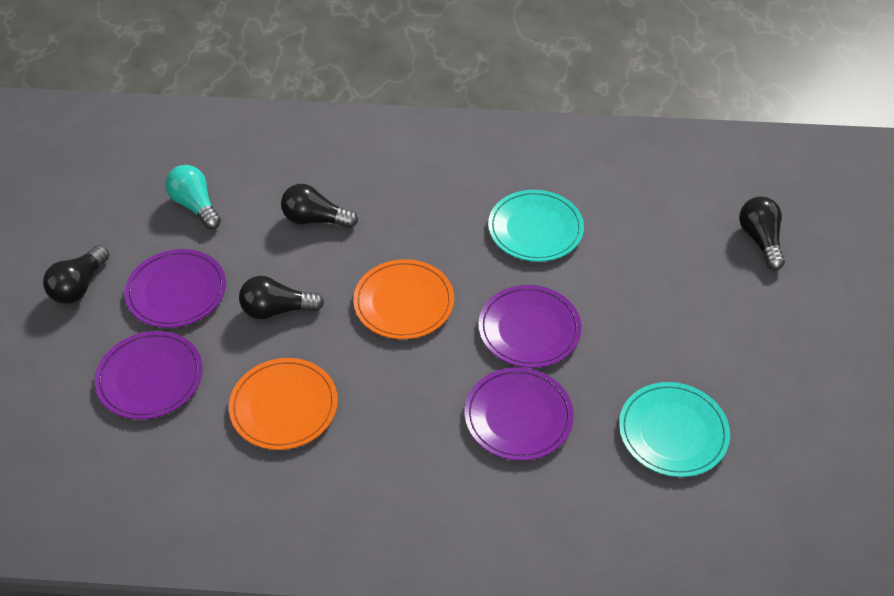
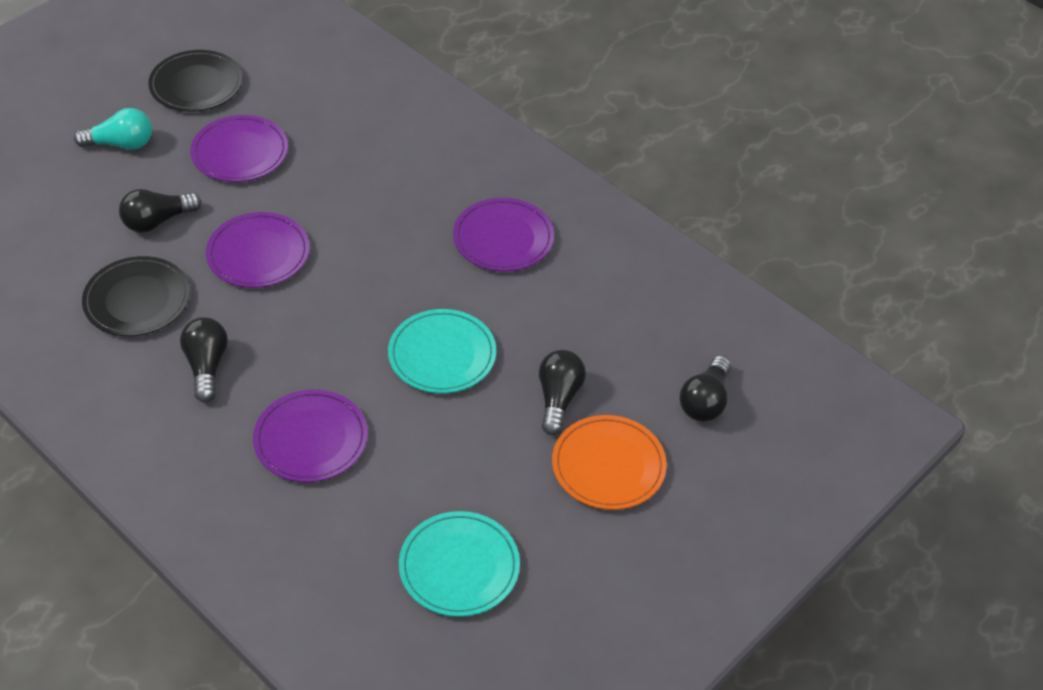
black plate: none = 0 -> [82,256,190,336] [148,50,243,112] = 2
orange plate: [229,358,338,450] [353,259,454,339] = 2 -> [552,415,667,510] = 1

